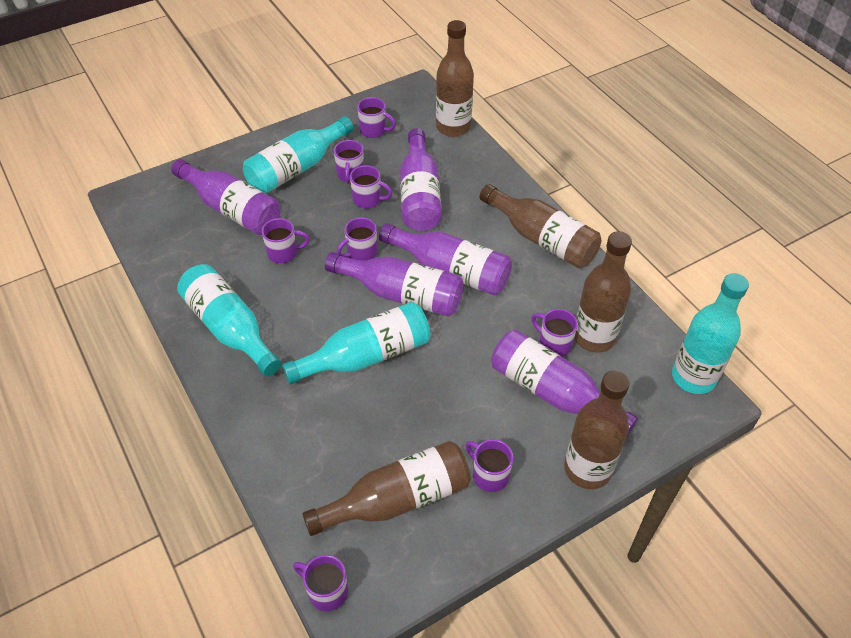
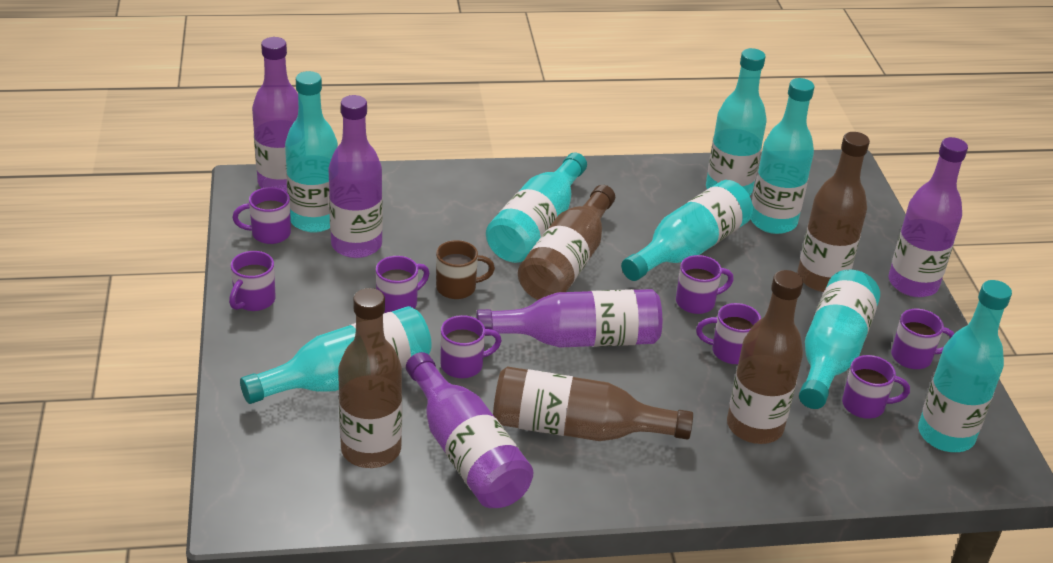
brown mug: none = 0 -> [436,240,495,299] = 1
turquoise bottle: [177,264,281,376] [243,116,354,193] [282,302,430,384] [672,273,749,394] = 4 -> [240,306,432,404] [285,71,338,233] [486,153,587,263] [621,180,753,281] [706,48,767,196] [750,78,814,234] [799,270,880,409] [918,280,1012,452] = 8

